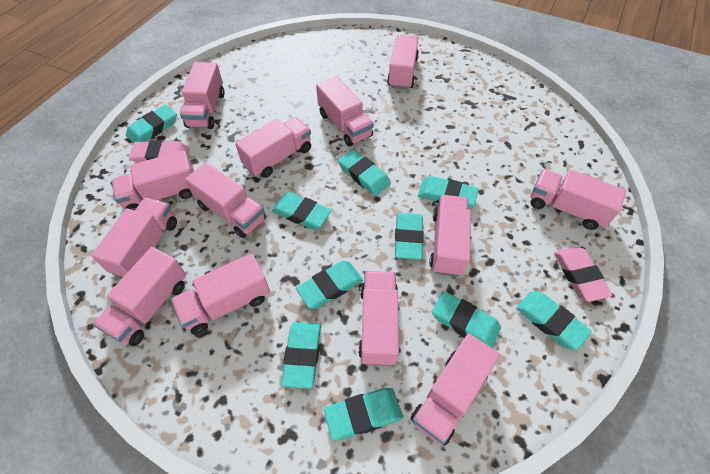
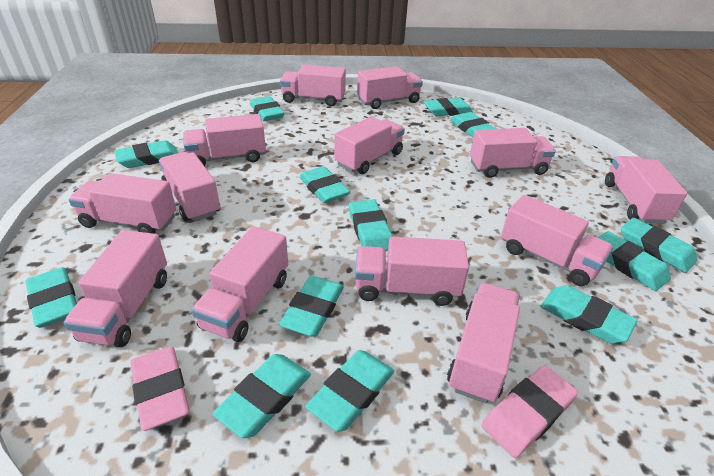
turquoise eraser: [126,105,177,143] [272,192,331,230] [281,322,321,389] [296,261,363,309] [324,388,403,441] [338,149,391,196] [395,213,424,260] [418,176,479,208] [432,291,501,348] [516,291,592,350] = 10 -> [26,267,77,328] [114,140,178,168] [212,354,311,438] [250,96,285,121] [279,276,344,337] [299,166,350,203] [305,350,395,432] [349,199,393,251] [423,98,473,117] [450,112,495,137] [540,285,637,344] [598,231,671,291] [621,218,698,273] = 13

